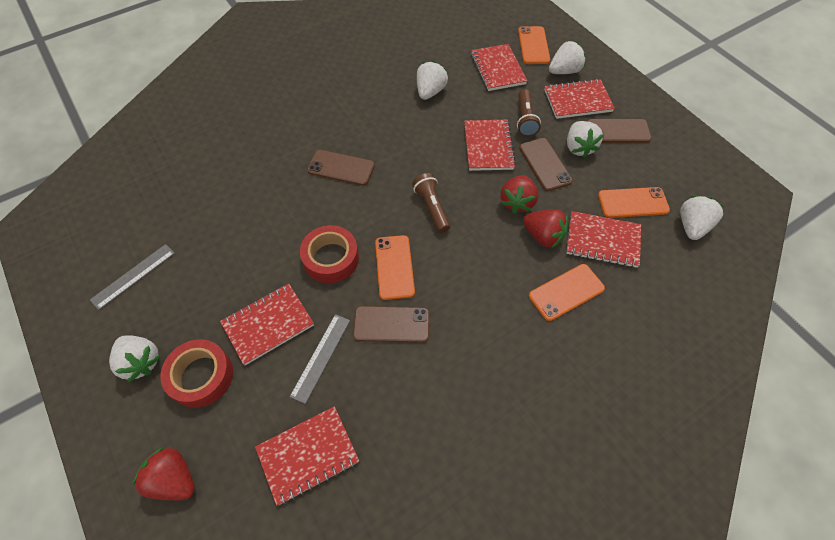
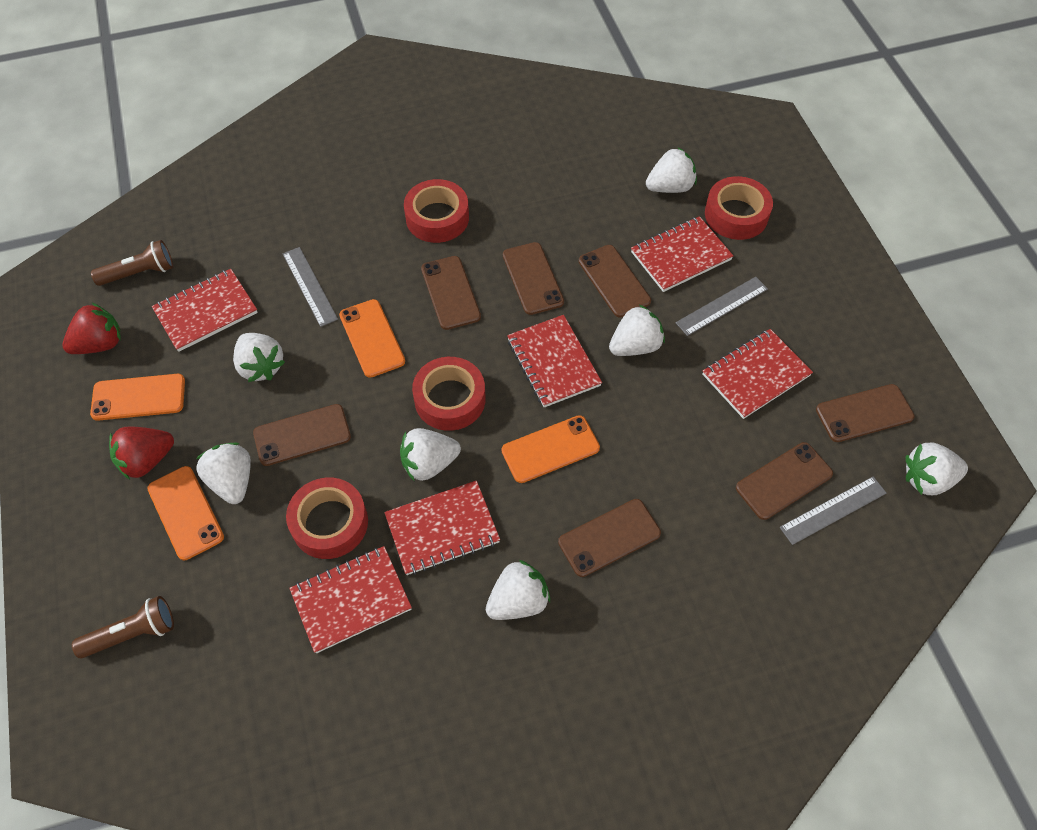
brown phone: [307,150,375,186] [353,306,429,343] [519,138,573,191] [588,119,652,143] = 4 -> [253,404,351,466] [421,256,481,330] [503,242,564,315] [558,499,661,577] [579,245,651,318] [736,442,833,520] [816,384,915,442] = 7
grey ruler: [90,244,175,310] [290,314,350,404] = 2 -> [283,247,338,327] [676,277,768,336] [780,477,887,545] = 3
red strawberry: [132,448,195,501] [500,175,538,214] [523,209,568,248] = 3 -> [62,302,121,354] [109,426,174,480] = 2
red tape: [160,339,233,408] [300,225,359,283] = 2 -> [286,478,368,559] [404,179,469,243] [412,357,486,431] [705,176,773,240] = 4
white strawberry: [109,335,161,382] [417,61,448,100] [549,40,586,74] [567,121,603,158] [680,196,724,240] = 5 -> [196,442,251,504] [233,333,285,382] [400,428,461,481] [486,560,550,620] [609,305,665,356] [646,147,697,193] [906,443,968,495] = 7

